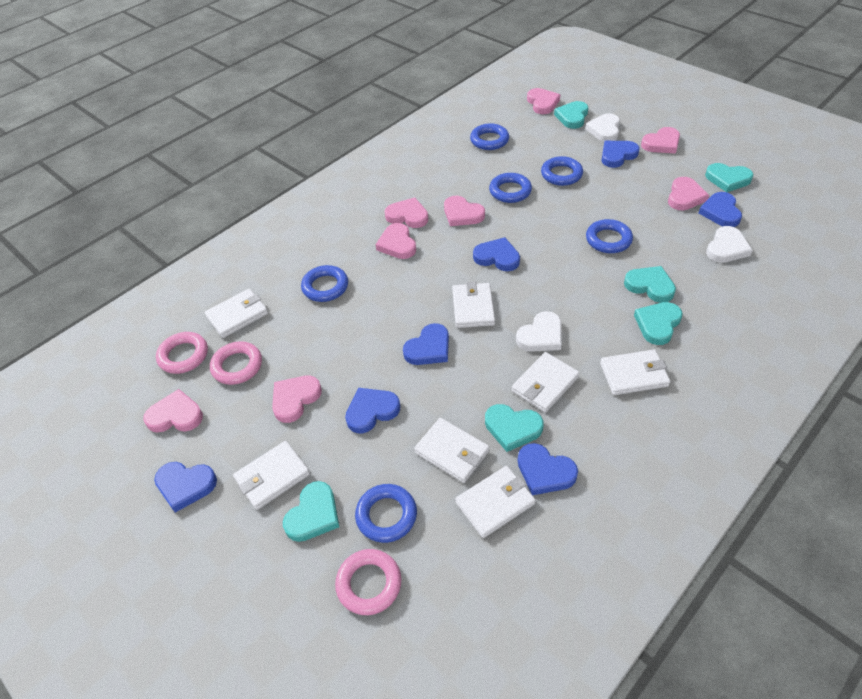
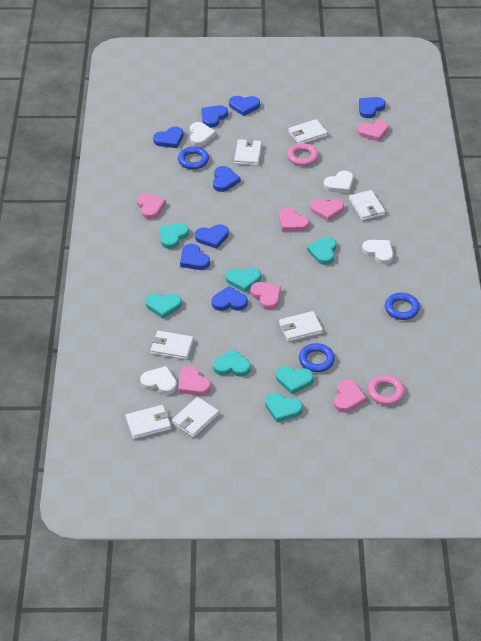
blue heart: [154,462,217,512] [345,388,400,433] [403,323,449,365] [473,237,520,271] [518,443,578,495] [601,141,640,168] [699,192,742,227] = 7 -> [153,126,183,148] [180,244,210,270] [195,224,229,249] [201,105,228,128] [212,286,248,311] [213,166,240,192] [229,96,260,116] [359,97,385,118] = 8
blue ring: [301,265,348,302] [355,484,417,543] [470,123,509,150] [489,173,532,203] [541,156,583,186] [586,219,633,253] = 6 -> [178,146,209,169] [299,343,335,372] [385,293,420,320] = 3
pink heart: [143,389,203,433] [272,376,322,423] [376,223,416,259] [385,197,428,228] [444,196,485,226] [527,88,560,114] [641,127,680,154] [668,177,709,210] = 8 -> [137,193,166,219] [178,366,211,396] [250,282,281,310] [279,208,309,231] [310,199,344,221] [334,379,367,412] [357,120,388,141] = 7
pink ring: [156,332,208,374] [210,341,262,385] [335,549,401,615] = 3 -> [287,143,318,166] [368,375,405,405] = 2
turquoise heart: [283,481,339,542] [485,404,544,452] [554,101,588,129] [624,266,676,303] [634,302,683,345] [705,163,753,192] = 6 -> [146,293,182,319] [160,223,189,249] [213,349,251,377] [226,268,261,292] [265,393,303,422] [276,366,314,394] [307,237,336,265] = 7
white heart: [516,311,562,352] [585,113,620,142] [706,226,753,263] = 3 -> [140,366,177,395] [190,122,216,147] [323,171,354,193] [362,240,393,264] = 4

